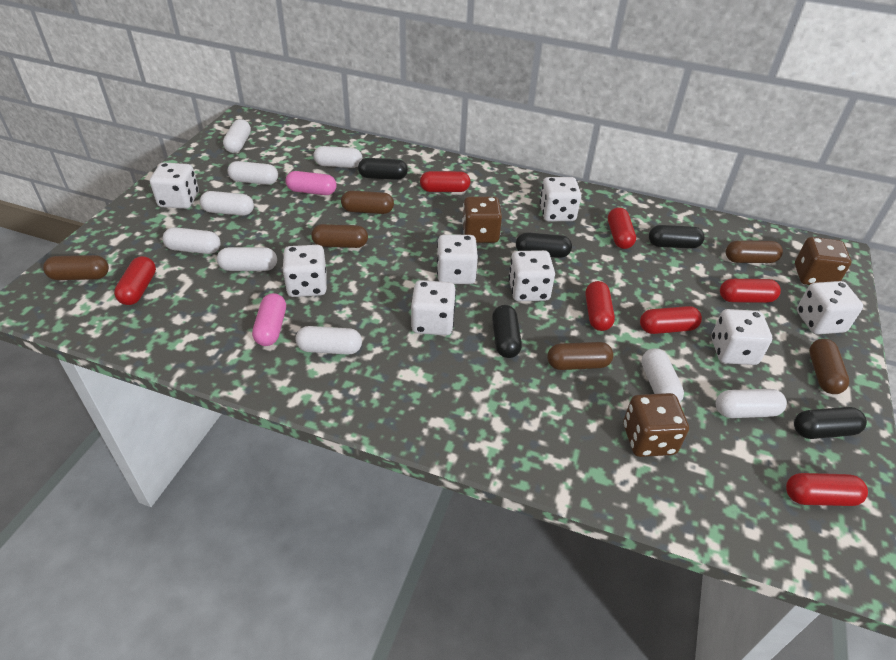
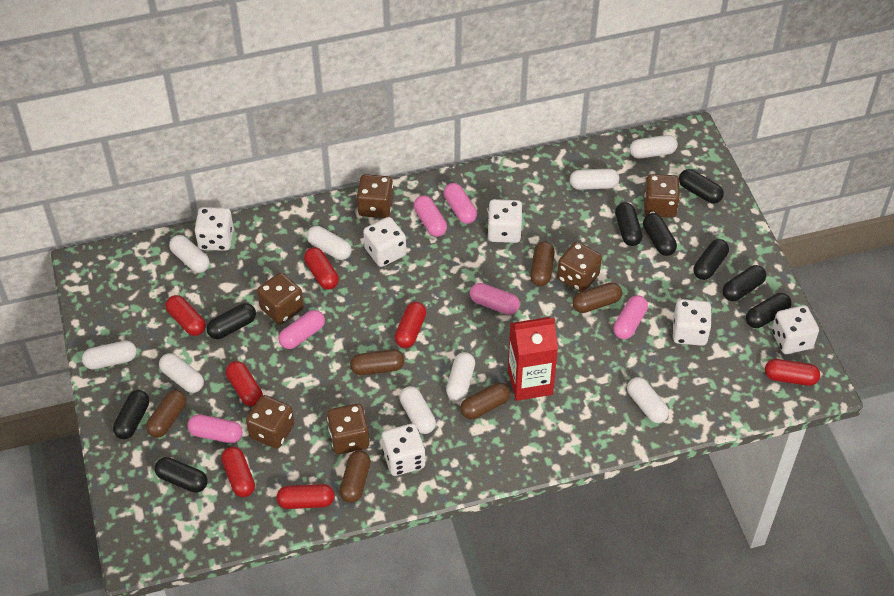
black capsule: [358,158,408,180] [492,305,522,358] [516,232,572,258] [649,225,705,249] [794,407,867,439] = 5 -> [113,390,149,439] [155,457,208,493] [207,303,256,339] [615,202,643,246] [643,213,677,256] [679,169,724,204] [693,239,729,280] [723,265,766,301] [746,293,792,328] = 9
brown dice: [462,196,502,243] [623,393,689,457] [795,237,851,285] = 3 -> [246,395,294,449] [257,272,304,325] [327,404,370,454] [357,174,393,218] [557,241,602,292] [644,174,680,217] = 6
pink capsule: [252,293,286,346] [286,171,337,195] = 2 -> [187,414,242,443] [279,310,325,349] [414,196,447,237] [444,183,477,224] [470,283,520,315] [613,295,648,339] = 6
red carton: none = 0 -> [508,317,558,401] = 1
white dice: [150,162,199,209] [282,245,327,297] [411,280,456,335] [437,234,478,284] [509,250,555,301] [540,177,581,221] [712,309,772,365] [797,281,863,334] = 8 -> [194,207,234,251] [363,217,406,267] [382,424,425,476] [487,199,523,243] [673,299,712,346] [772,305,819,354] = 6

